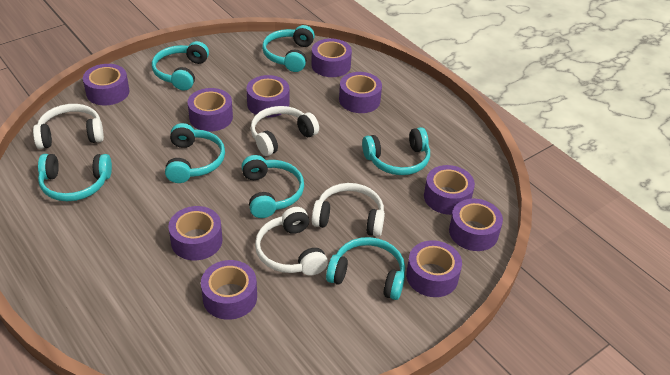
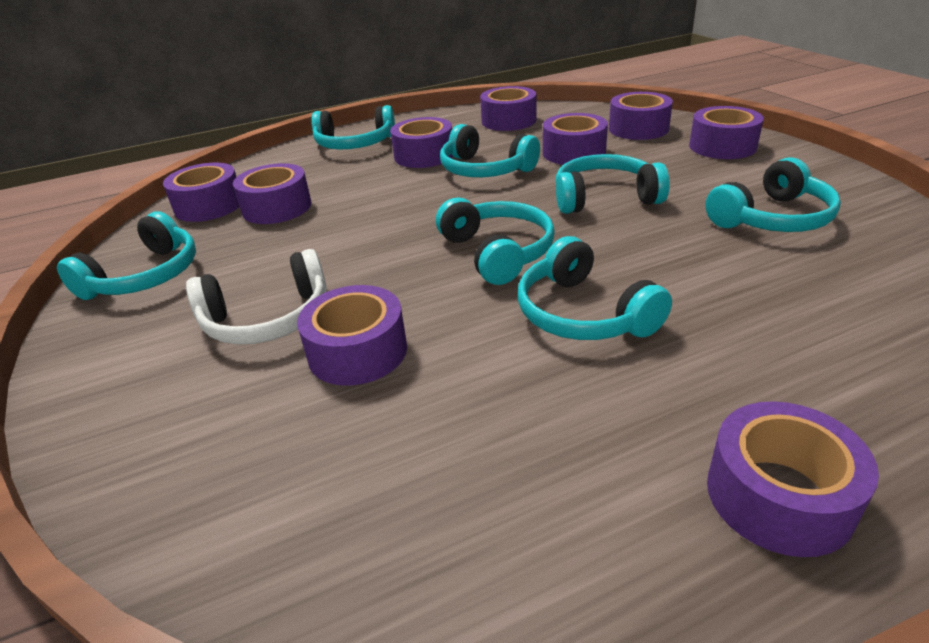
purple tape: [83,64,129,105] [168,206,222,260] [187,88,233,132] [201,260,257,320] [246,75,289,117] [311,38,352,77] [339,72,382,113] [406,240,462,297] [424,165,475,215] [449,199,503,251] = 10 -> [163,162,240,222] [233,163,311,224] [297,285,407,386] [390,117,453,168] [480,86,536,131] [543,113,608,165] [609,92,673,140] [689,106,764,159] [707,401,879,557] = 9
white headphones: [33,104,104,149] [251,106,319,156] [255,207,328,276] [312,183,385,237] = 4 -> [186,249,327,345] = 1

